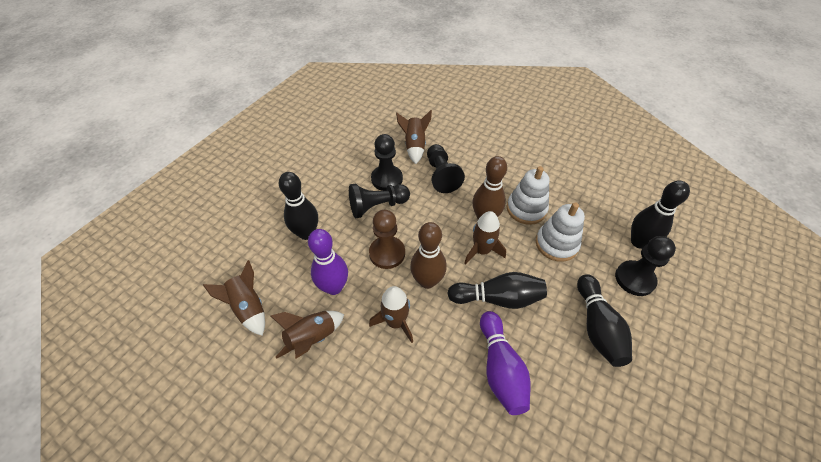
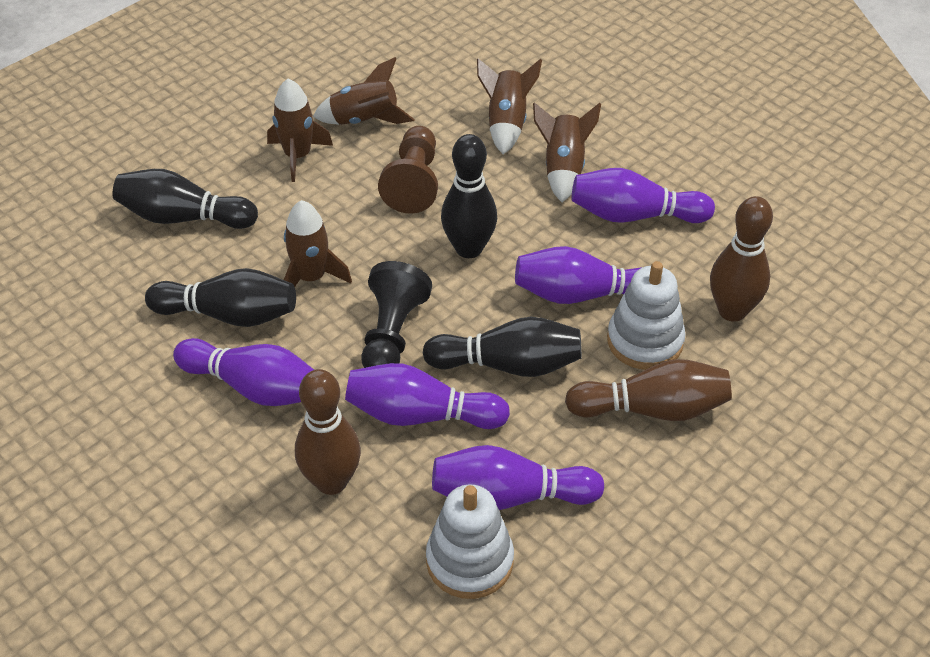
black pawn: [349,184,410,218] [371,134,403,191] [427,144,465,193] [615,236,676,296] = 4 -> [361,261,432,368] = 1
brown bowling pin: [410,222,447,289] [472,156,507,219] = 2 -> [295,369,361,495] [565,359,732,421] [710,196,773,322] = 3
purple bowling pin: [308,229,348,295] [480,311,530,415] = 2 -> [173,338,314,406] [345,363,510,429] [432,445,604,510] [515,246,642,304] [571,168,715,223] = 5

